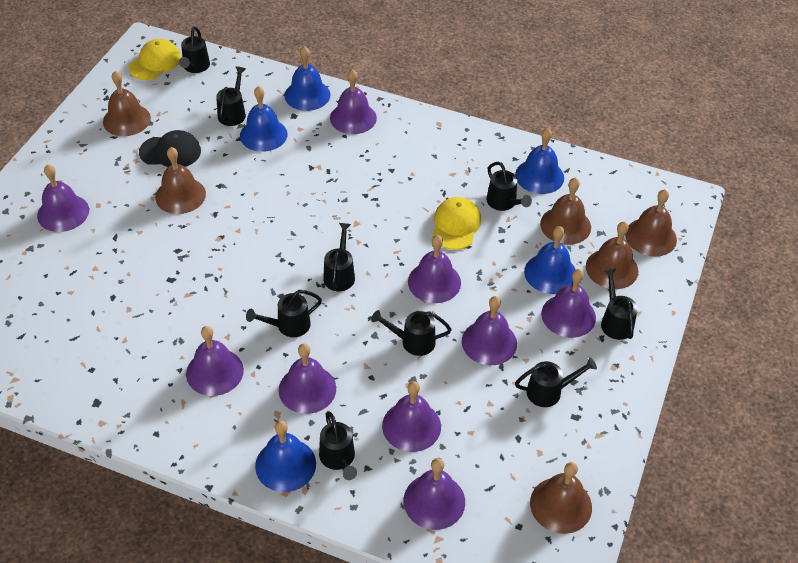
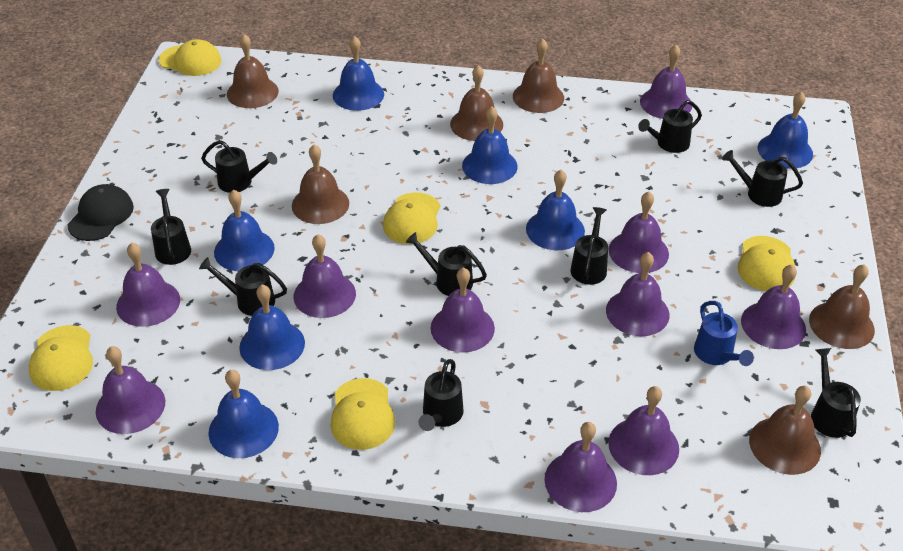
blue bell: [240,86,287,152] [255,421,316,492] [284,46,330,111] [515,128,564,194] [524,226,576,294] = 5 -> [208,370,279,458] [214,189,275,271] [239,285,305,370] [333,36,384,111] [462,106,518,184] [526,170,585,250] [758,91,813,169] = 7
blue watering can: none = 0 -> [694,301,754,366] = 1
purple bell: [37,164,89,232] [186,326,244,396] [279,343,336,414] [330,69,377,134] [382,381,441,452] [404,458,465,530] [408,235,461,303] [462,296,517,365] [541,269,596,338] = 9 -> [96,346,165,434] [116,243,180,327] [294,234,356,318] [431,267,495,353] [544,422,617,512] [606,252,669,336] [608,386,679,475] [609,192,669,273] [640,45,692,119] [741,265,806,349] = 10
yellow cap: [128,39,181,80] [432,197,481,250] = 2 -> [29,325,93,391] [159,39,221,76] [330,378,395,450] [383,192,440,244] [737,236,796,291] = 5

